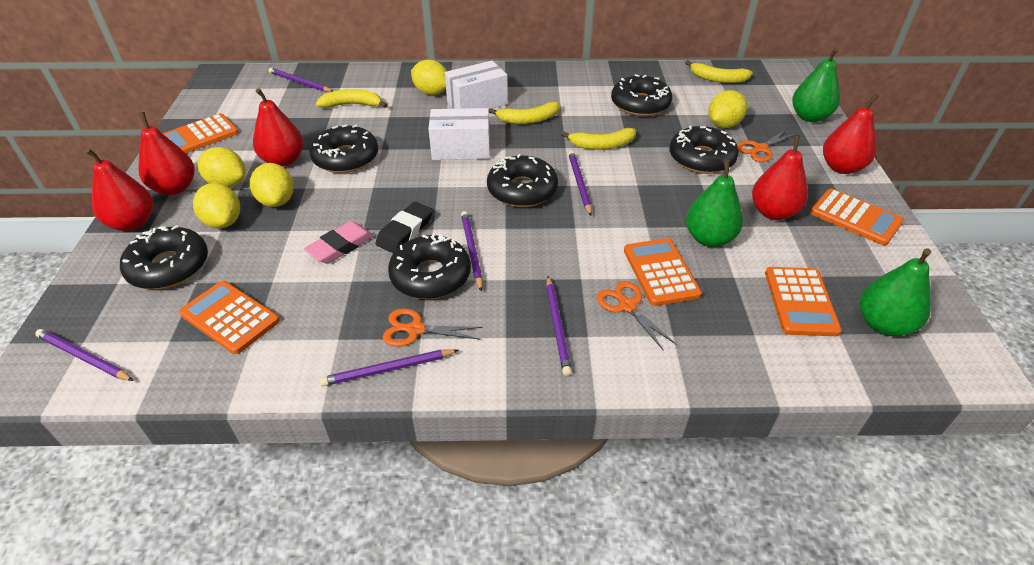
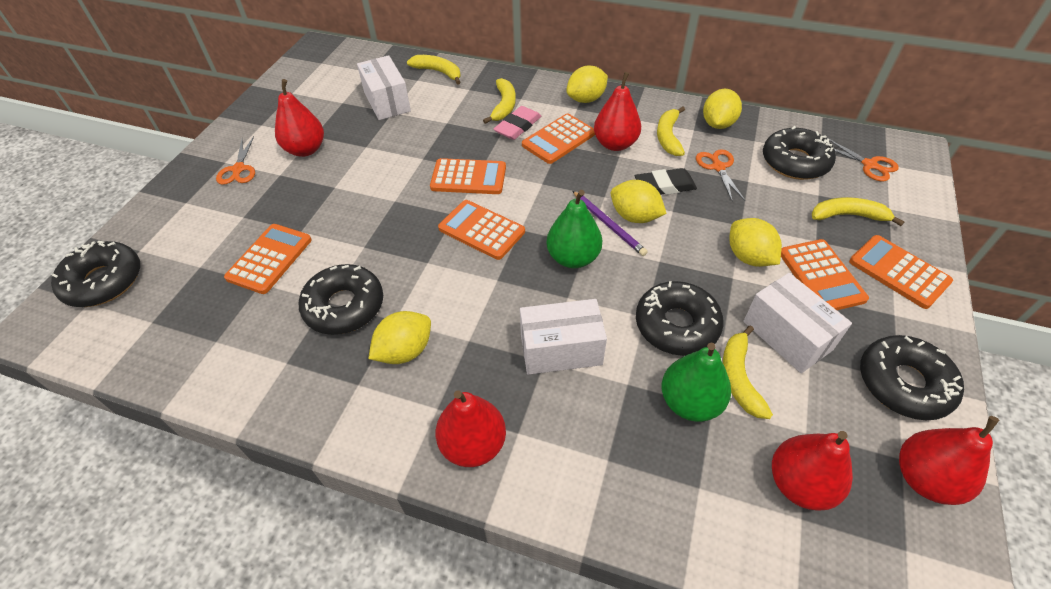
black donut: [120,225,208,289] [310,124,378,173] [388,233,471,299] [487,154,558,207] [611,74,672,116] [670,126,739,174] = 6 -> [51,241,140,307] [299,264,383,335] [636,281,724,356] [763,126,836,180] [860,335,964,420] = 5
green pear: [686,160,743,247] [792,48,840,122] [860,248,931,336] = 3 -> [547,190,602,268] [662,342,731,422] = 2
orange calculator: [162,113,239,153] [179,281,280,354] [624,238,702,306] [765,267,842,336] [810,189,904,246] = 5 -> [224,224,312,294] [430,158,506,194] [438,200,525,260] [522,113,595,164] [781,239,869,310] [849,235,953,309] = 6
purple pencil: [35,329,133,381] [268,68,333,92] [320,349,459,386] [461,211,483,292] [546,276,572,376] [568,151,592,216] = 6 -> [573,191,647,256] = 1
white box: [428,108,490,160] [445,61,508,109] = 2 -> [357,55,411,120] [520,299,607,375] [743,273,852,373] = 3
yellow banana: [316,89,387,108] [489,102,560,124] [561,128,636,150] [685,60,753,83] = 4 -> [407,55,461,85] [483,78,516,124] [657,107,685,156] [723,325,773,419] [812,197,905,226] = 5

